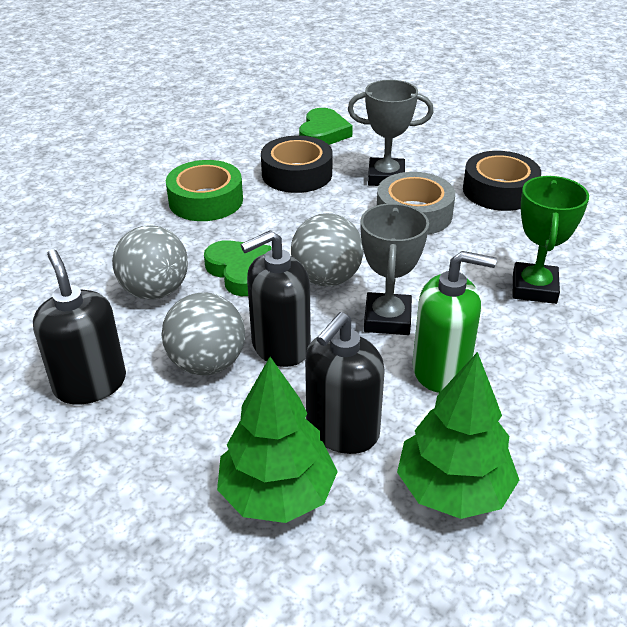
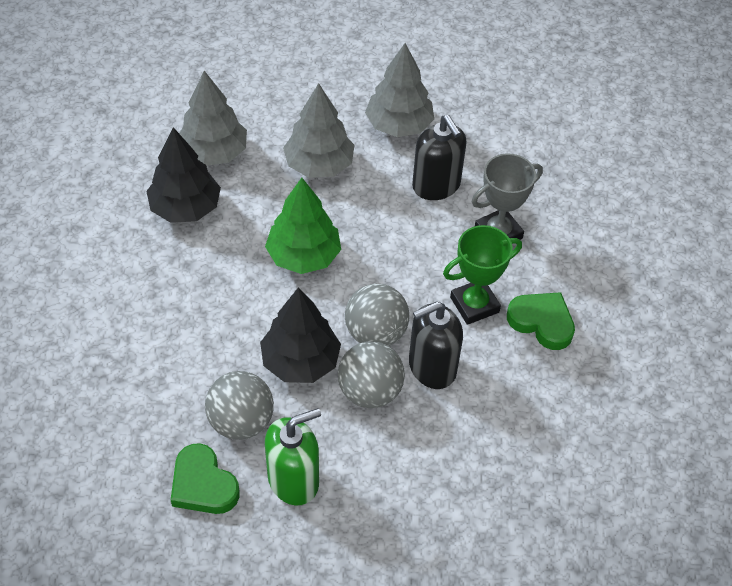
black soap dispenser: [33,249,126,405] [241,230,311,367] [305,312,385,454] = 3 -> [409,301,463,389] [412,115,467,200] = 2
black tape: [261,136,333,193] [463,151,541,211] = 2 -> none = 0
black tree: none = 0 -> [146,127,221,223] [260,288,341,383] = 2
green tape: [166,160,243,221] = 1 -> none = 0
green tree: [217,357,338,523] [397,352,519,519] = 2 -> [265,178,341,274] = 1
grey tape: [377,172,455,235] = 1 -> none = 0
grey tree: none = 0 -> [179,71,247,166] [283,83,354,178] [365,43,434,137] = 3
grey trophy: [348,80,434,186] [361,203,429,335] = 2 -> [472,153,543,240] = 1

